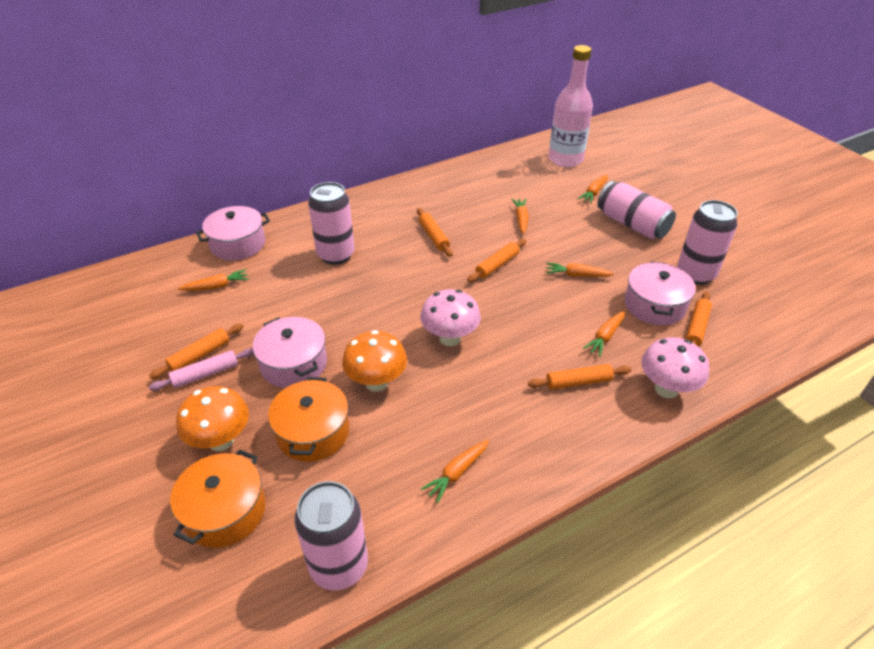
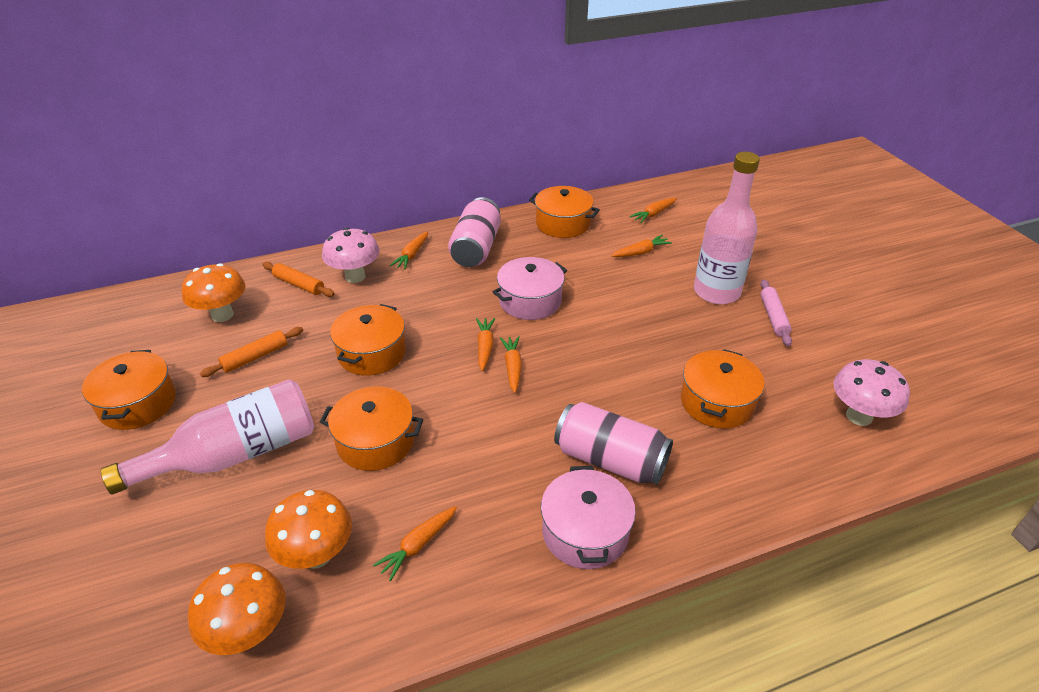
orange mushroom: [176,386,249,451] [342,330,407,392] = 2 -> [182,263,245,322] [188,563,285,655] [265,490,352,569] = 3
orange pot: [170,450,266,548] [268,377,349,462] = 2 -> [82,350,176,430] [320,386,423,471] [330,304,406,376] [529,186,600,238] [681,349,765,429] = 5
orange rolling pin: [149,323,243,379] [417,208,453,257] [467,239,526,282] [528,364,631,390] [686,291,712,346] = 5 -> [200,327,303,377] [263,262,335,297] = 2
pink bottle: [549,45,593,167] = 1 -> [101,379,314,495] [694,152,760,304] = 2
pink can: [295,481,368,591] [308,182,355,265] [597,181,676,239] [677,200,738,285] = 4 -> [448,197,501,267] [554,402,673,485] = 2
pink pot: [196,206,270,260] [252,317,327,388] [625,261,696,325] = 3 -> [493,257,567,320] [541,466,636,569] = 2

